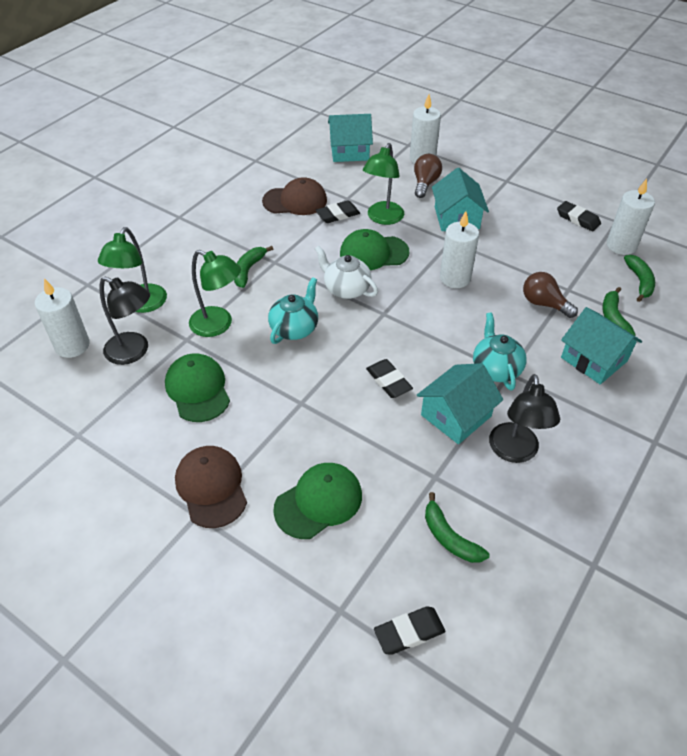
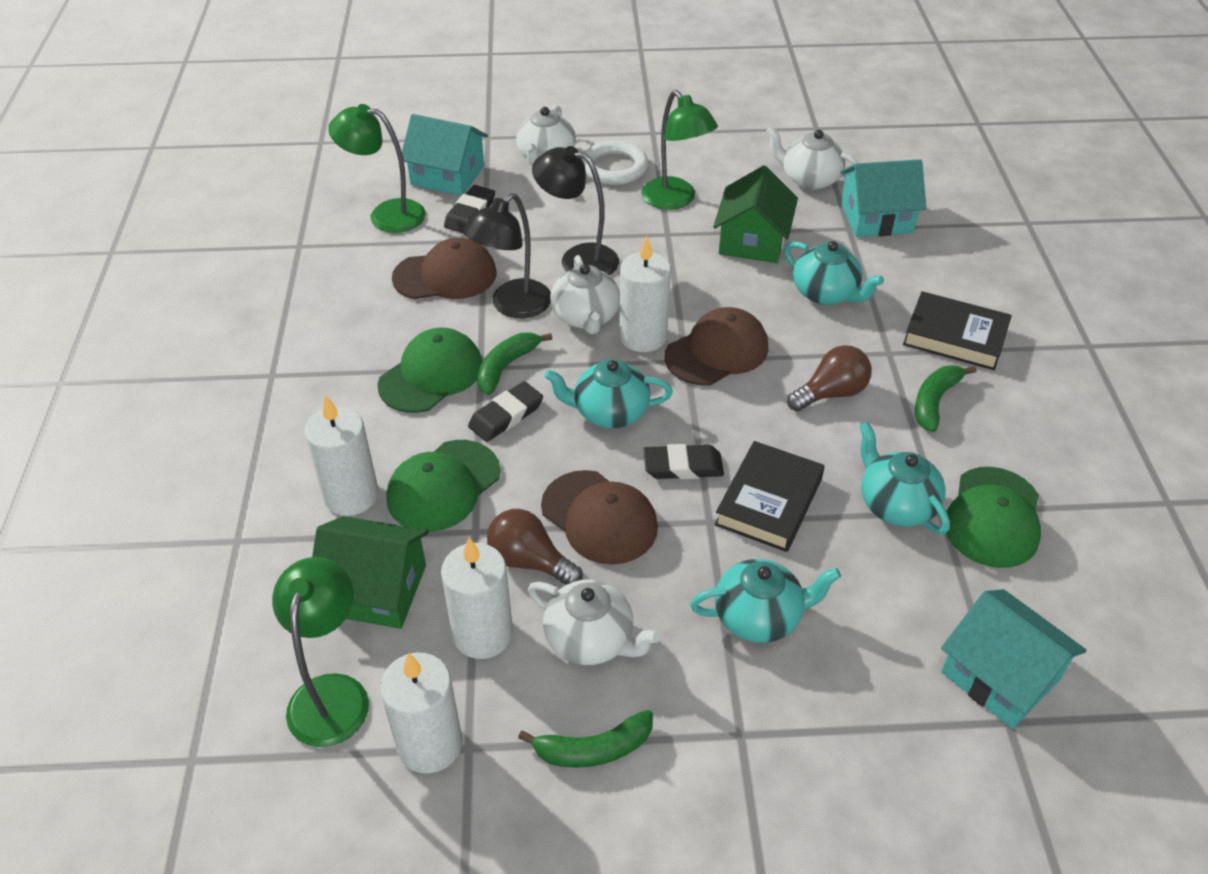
black book: none = 0 -> [714,441,825,552] [903,291,1012,370] = 2
black eraser: [316,200,360,223] [366,359,413,398] [374,606,446,655] [557,201,601,231] = 4 -> [444,185,495,233] [468,381,543,442] [643,444,724,479] = 3
brown cap: [175,446,247,528] [262,177,327,215] = 2 -> [392,238,497,299] [541,470,658,565] [665,307,768,386] = 3
green banana: [234,246,273,288] [425,492,489,563] [602,287,636,336] [624,255,655,302] = 4 -> [477,332,552,395] [518,710,653,768] [915,365,976,432] = 3
green house: none = 0 -> [312,516,429,629] [713,165,798,263] = 2
turquoise house: [328,114,373,162] [417,363,503,444] [432,168,489,231] [561,307,642,384] = 4 -> [402,114,488,196] [840,159,926,237] [941,589,1087,729] = 3
turquoise teapot: [268,277,318,344] [473,312,526,391] = 2 -> [544,359,673,428] [690,559,841,643] [784,241,884,305] [859,422,950,534] = 4
white ring: none = 0 -> [582,140,648,185] = 1
white teapot: [315,246,378,299] = 1 -> [516,105,576,166] [528,580,660,665] [550,255,620,334] [766,126,859,190] = 4

